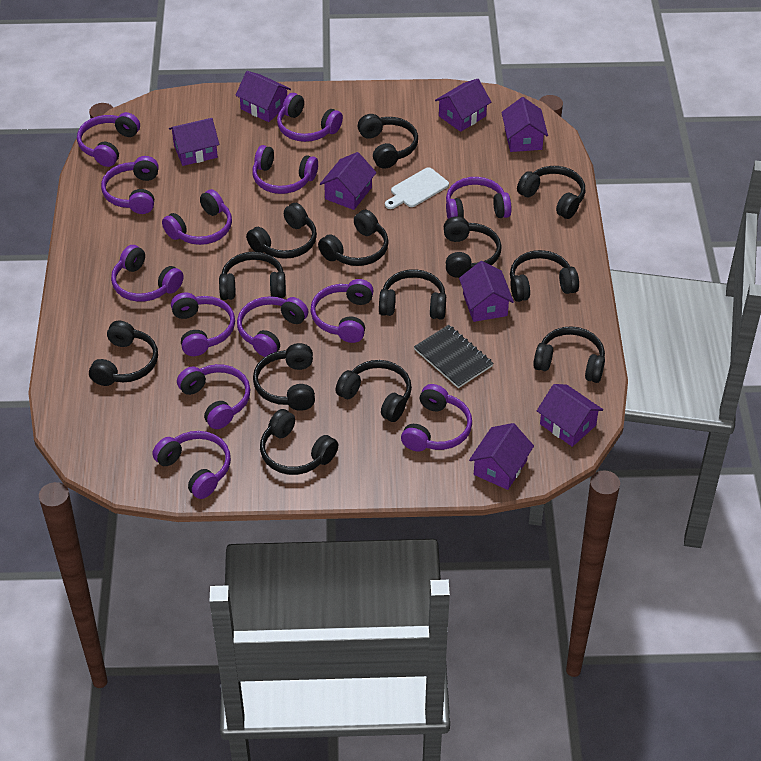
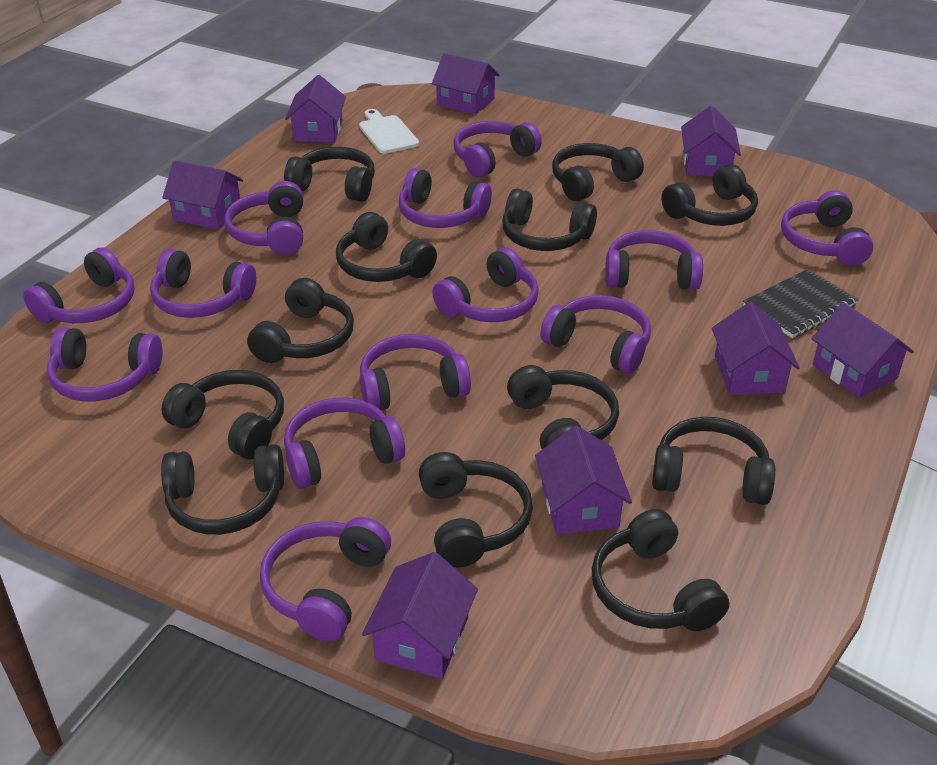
black headphones: [89,320,158,386] [219,252,286,300] [246,203,317,259] [253,343,315,411] [260,409,338,475] [318,210,389,266] [335,360,412,422] [358,114,418,169] [379,269,446,320] [444,216,502,278] [510,250,579,302] [517,166,586,219] [533,326,605,383] = 13 -> [161,370,284,460] [161,444,284,535] [247,278,354,363] [284,147,375,202] [336,212,437,282] [419,452,533,568] [502,189,597,251] [507,365,619,449] [552,143,644,201] [591,509,729,631] [652,417,775,505] [661,164,758,226] = 12

